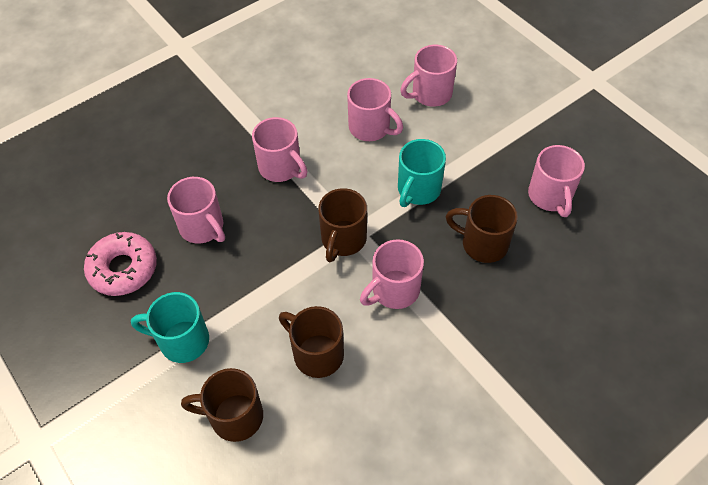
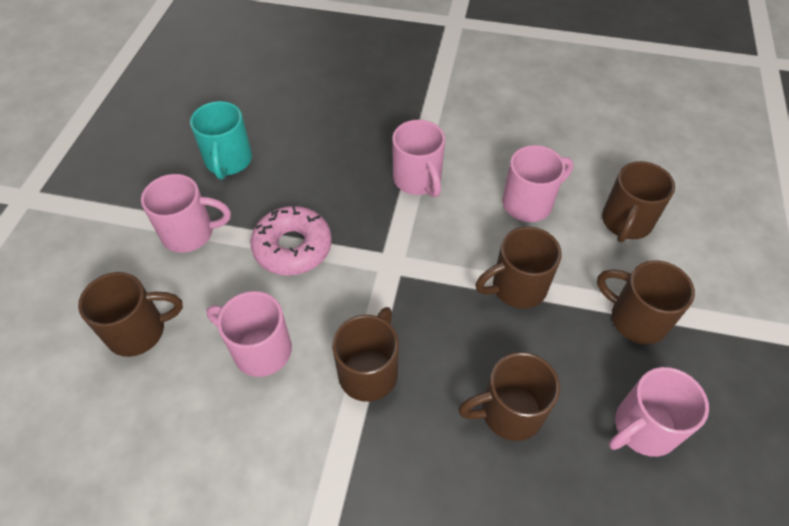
brown mug: [181,368,263,442] [279,306,344,378] [318,188,367,262] [446,195,518,263] = 4 -> [78,272,183,357] [332,307,399,402] [458,352,560,441] [476,227,562,309] [597,260,695,344] [602,161,675,242] = 6
pink mug: [167,177,225,244] [252,117,308,182] [347,78,403,141] [360,239,424,309] [400,45,457,107] [528,145,585,217] = 6 -> [141,174,231,253] [206,291,292,377] [392,120,445,198] [502,145,573,222] [609,367,709,457] = 5
turquoise mug: [131,292,209,363] [398,139,446,207] = 2 -> [190,101,252,179] = 1

